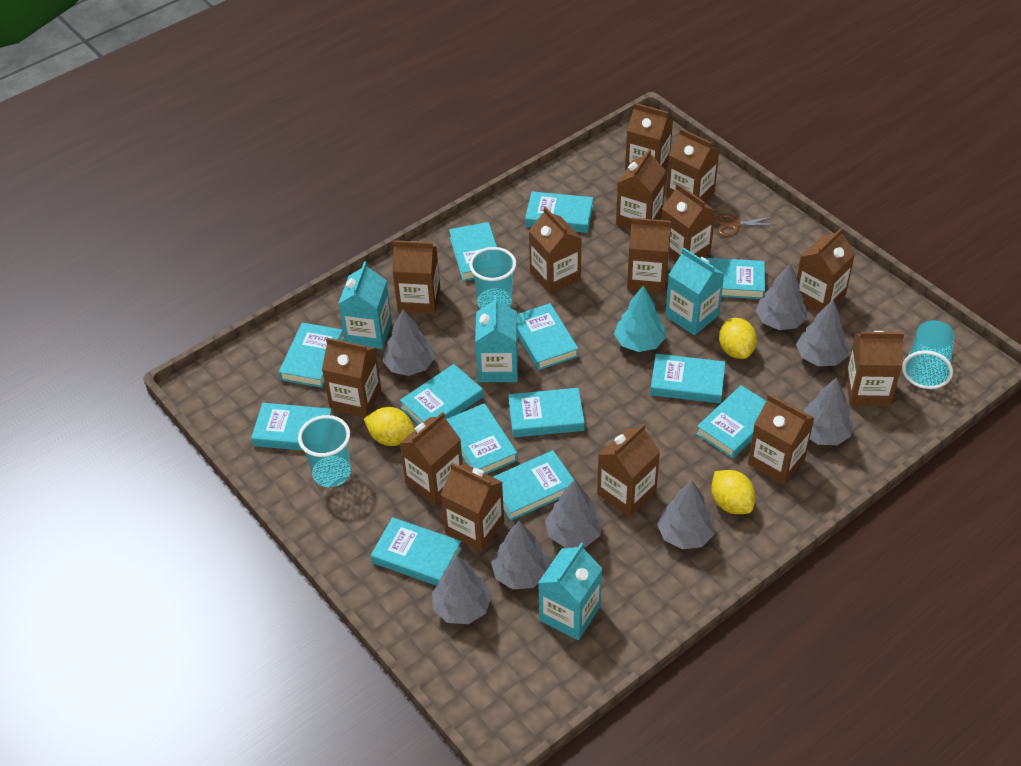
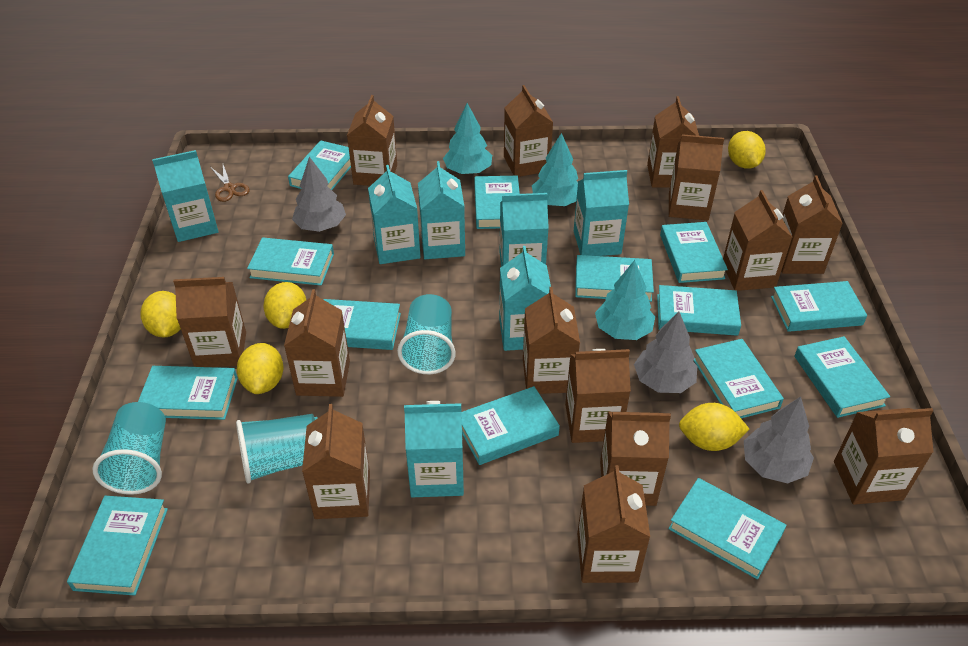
grey tree: [383,309,435,376] [432,555,492,624] [491,521,550,589] [545,479,603,548] [657,480,715,549] [756,264,807,330] [796,300,849,366] [803,377,853,445] = 8 -> [292,157,346,232] [634,311,697,393] [744,397,814,484] = 3
turquoise book: [251,403,332,451] [279,323,344,388] [371,517,462,586] [400,364,483,424] [446,403,518,474] [449,222,497,281] [493,450,574,521] [508,388,585,437] [517,303,578,370] [525,191,593,233] [650,354,725,403] [696,385,766,459] [699,257,765,299] = 13 -> [67,496,168,596] [138,366,238,420] [247,237,334,286] [288,140,351,190] [323,299,401,350] [461,386,560,465] [474,176,520,229] [575,255,654,302] [657,285,741,336] [660,222,728,283] [668,478,787,580] [693,339,784,418] [771,281,867,332] [794,336,890,418] = 14
turquoise carton: [338,261,392,349] [475,295,518,382] [538,543,602,640] [665,248,724,335] = 4 -> [152,150,219,242] [368,165,420,264] [404,401,464,497] [418,161,465,259] [499,246,551,351] [500,193,549,267] [574,170,629,256] = 7
turquoise tree: [614,285,666,352] = 1 -> [443,103,492,174] [532,133,578,206] [595,260,655,340] = 3
yellow lemon: [364,407,415,446] [711,470,755,514] [719,318,757,359] = 3 -> [140,291,181,338] [237,343,284,394] [263,282,306,329] [679,403,749,451] [728,131,766,169] = 5

